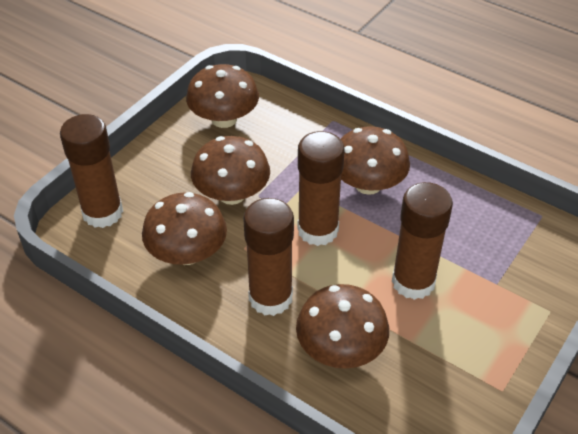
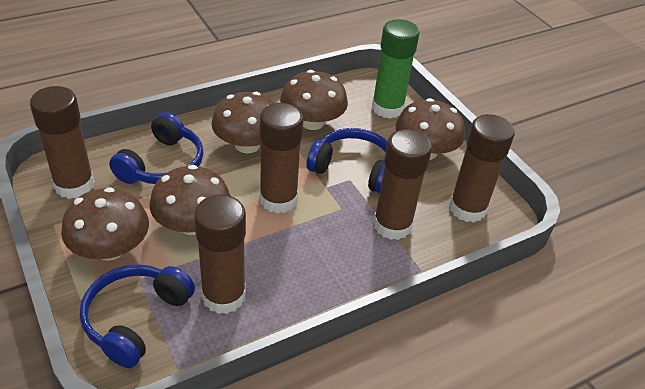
blue headphones: none = 0 -> [80,265,195,368] [109,112,203,184] [307,128,387,194] = 3
brown glue stick: [60,114,123,228] [243,198,294,316] [297,131,345,246] [392,182,453,300] = 4 -> [30,86,95,199] [194,195,246,314] [259,103,304,214] [373,129,432,240] [449,114,515,222] = 5
green glue stick: none = 0 -> [372,19,420,119] = 1

